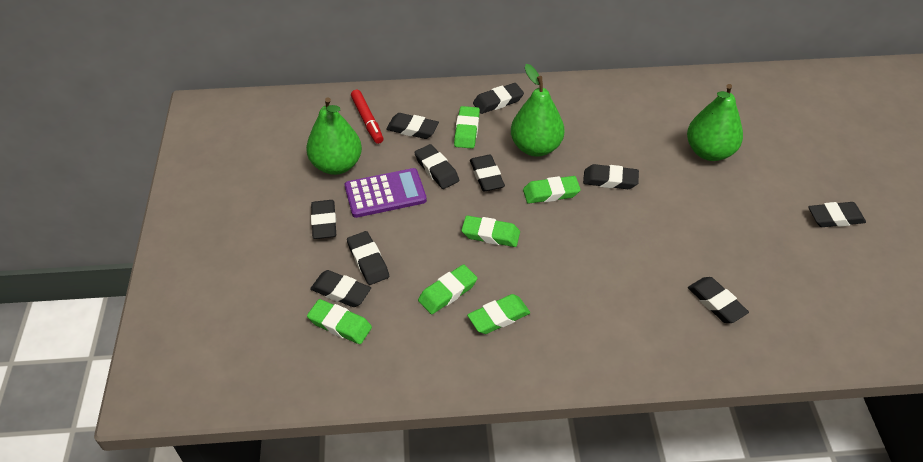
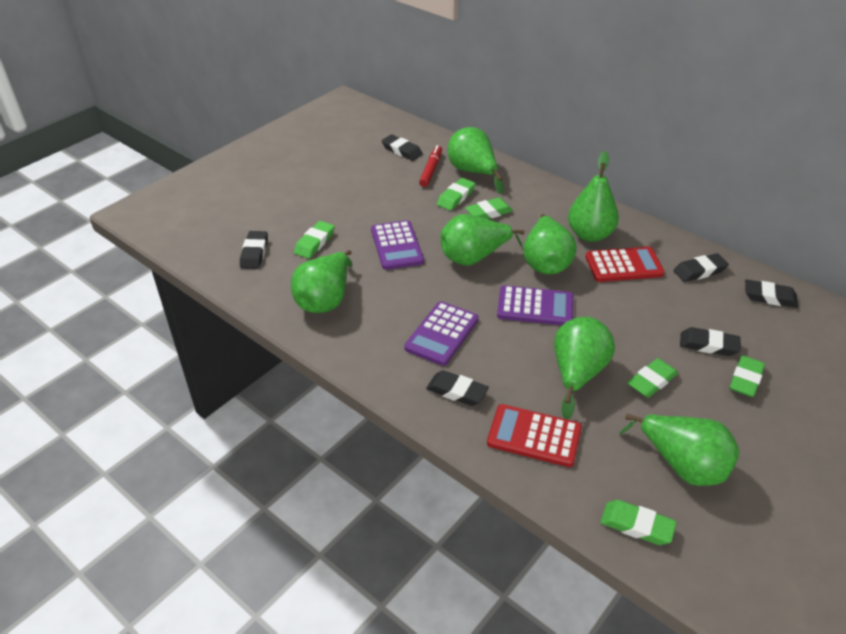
black eraser: [310,270,371,307] [311,200,336,239] [347,231,389,285] [386,113,439,139] [414,144,459,189] [470,155,505,192] [473,83,524,114] [583,164,639,189] [688,277,749,323] [808,202,866,227] = 10 -> [240,231,268,269] [381,134,423,161] [426,370,489,406] [674,253,729,282] [680,327,741,356] [745,279,798,308] = 6
green pear: [306,97,362,175] [511,64,565,157] [687,84,743,161] = 3 -> [291,250,353,313] [441,214,524,266] [448,127,504,194] [523,214,577,274] [554,317,615,419] [568,151,619,242] [619,414,739,486] = 7
purple calculator: [345,168,427,218] = 1 -> [371,220,424,270] [404,301,479,366] [497,285,573,325] = 3
red calculator: none = 0 -> [487,404,582,467] [585,247,665,282] = 2

